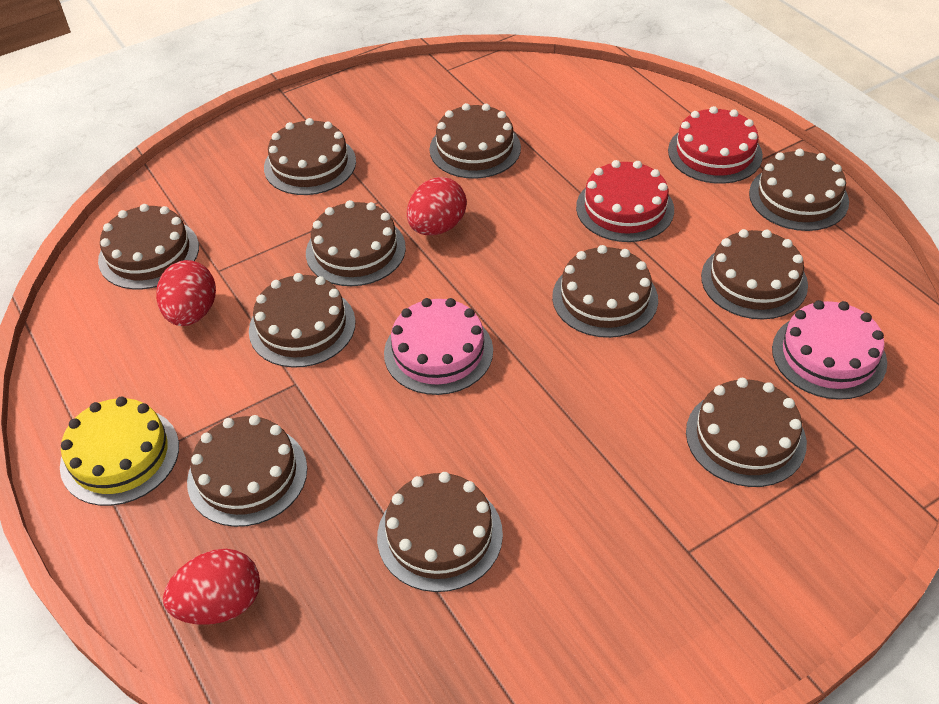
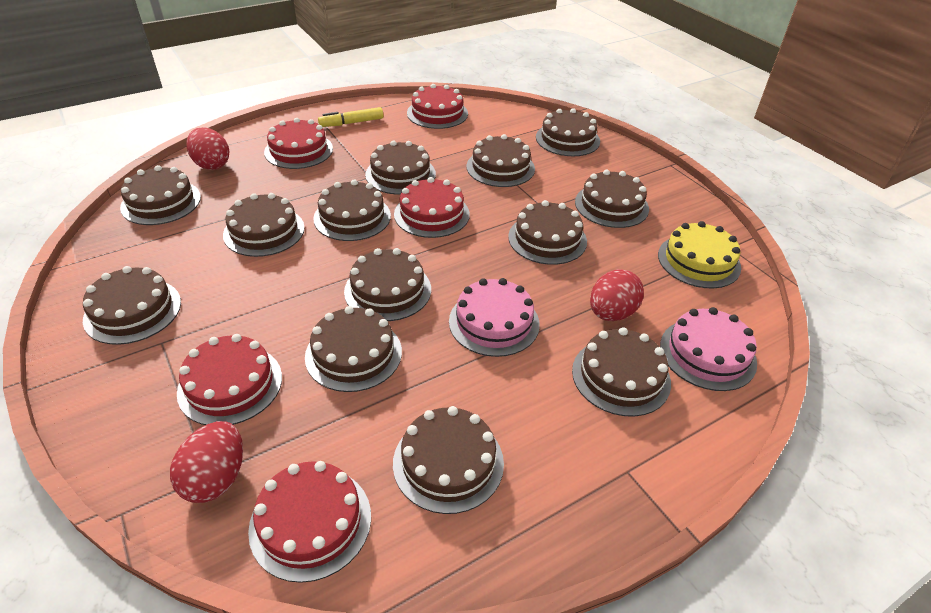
brown cake: [98,204,199,289] [187,415,307,527] [249,273,356,368] [264,118,356,195] [306,200,406,286] [377,472,503,592] [429,103,521,179] [552,245,658,338] [686,378,807,487] [701,229,808,319] [749,149,849,231] = 11 -> [83,266,181,345] [120,165,201,225] [223,193,304,257] [305,306,402,392] [313,179,391,241] [344,248,431,321] [365,141,436,195] [393,406,504,514] [467,134,535,187] [508,200,587,265] [536,108,600,156] [572,327,671,417] [575,170,649,228] = 13
red cake: [576,160,674,242] [668,106,763,184] = 2 -> [177,334,282,425] [248,461,371,583] [264,118,333,169] [394,177,470,238] [407,84,468,129] = 5
yellow marker: none = 0 -> [318,107,384,127] = 1

